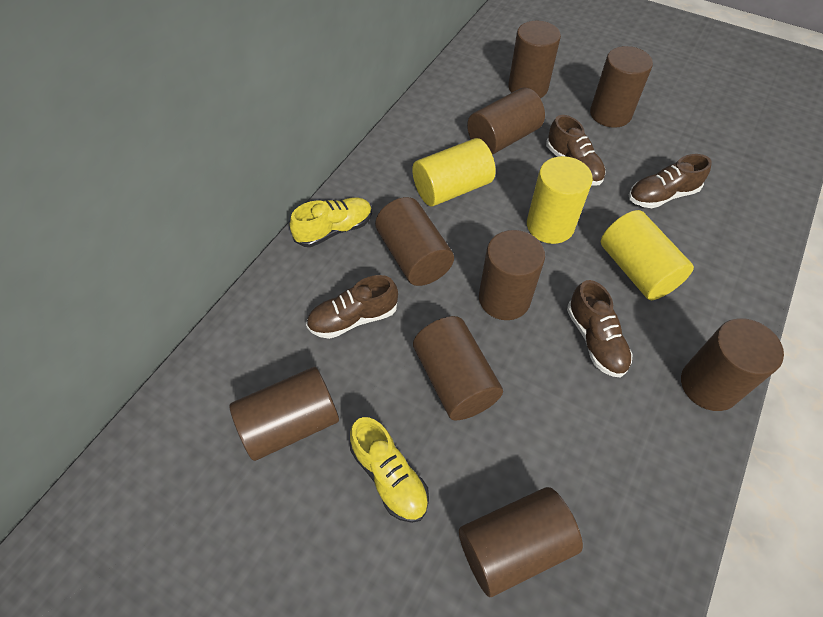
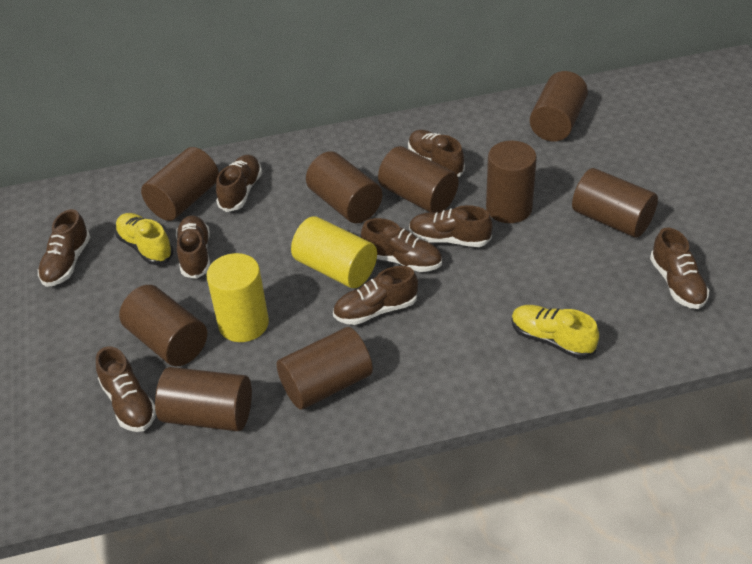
brown shoe: [306,275,398,339] [546,115,606,186] [567,280,632,378] [629,154,712,208] = 4 -> [38,209,90,287] [96,346,156,432] [176,215,210,279] [216,155,262,212] [333,266,418,325] [361,218,442,272] [408,130,465,177] [409,205,493,247] [650,228,709,309] = 9
yellow cylinder: [412,138,496,207] [527,156,593,244] [601,210,694,300] = 3 -> [206,253,269,342] [291,216,377,288] = 2

